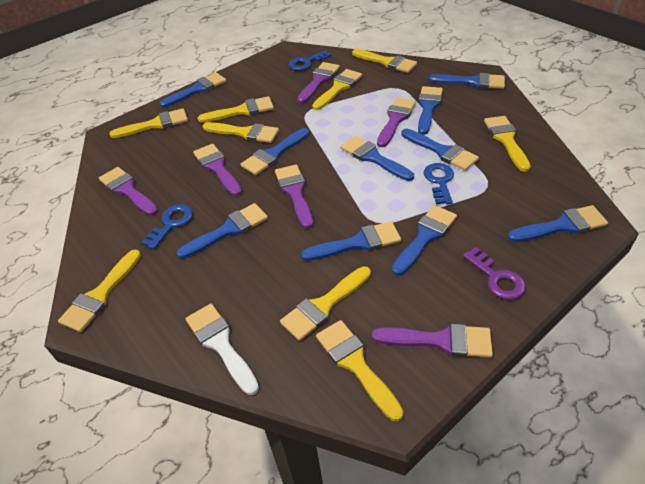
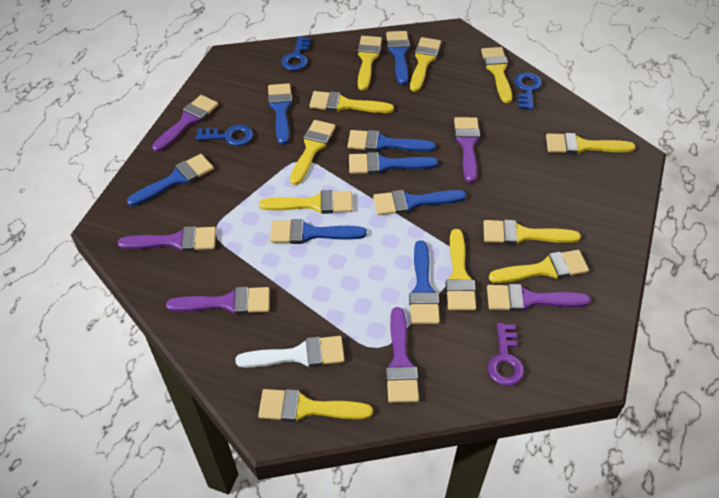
blue brush: [159,72,226,108] [177,203,268,259] [241,128,309,175] [301,221,401,261] [341,136,414,181] [392,205,457,276] [401,129,479,171] [418,86,443,135] [429,73,505,89] [508,205,608,242] = 10 -> [127,154,214,206] [268,83,292,145] [270,219,367,244] [348,130,436,152] [349,152,438,174] [373,190,466,215] [386,31,410,85] [409,240,440,324] = 8
yellow brush: [58,249,141,332] [109,108,188,138] [197,96,274,123] [203,122,279,143] [280,266,371,341] [312,69,362,110] [316,320,404,421] [352,49,417,73] [484,116,531,172] = 9 -> [258,389,373,422] [259,190,353,214] [290,120,335,185] [309,91,394,113] [358,36,382,90] [410,37,441,92] [446,229,476,311] [481,47,512,103] [483,220,581,245] [489,250,589,283] [546,133,635,154] = 11

